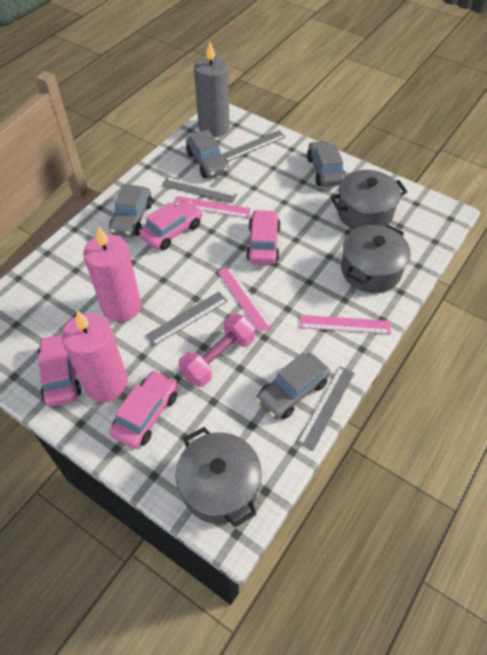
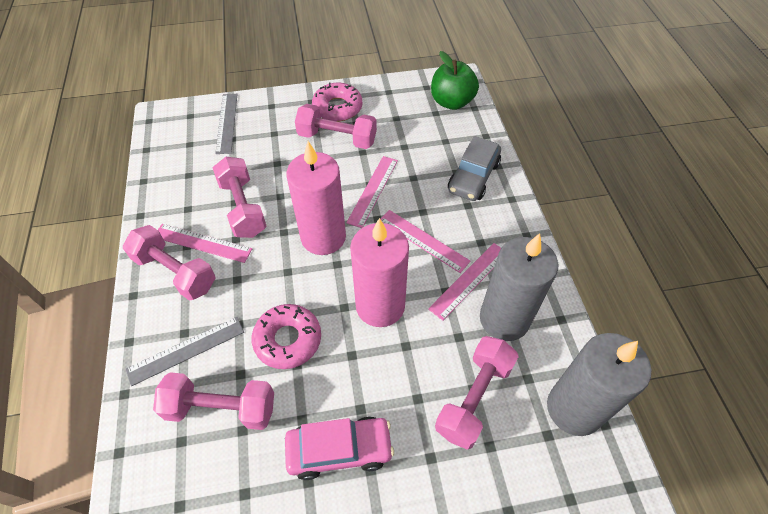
green apple: none = 0 -> [431,51,479,110] = 1
grey candle: [194,41,230,137] = 1 -> [480,233,558,341] [547,333,651,436] = 2
grey car: [109,184,153,237] [186,130,229,178] [256,353,330,419] [307,140,346,187] = 4 -> [448,136,501,201] = 1
grey pot: [176,427,262,527] [330,170,408,230] [341,225,410,293] = 3 -> none = 0
grey ruler: [146,292,228,346] [162,177,237,203] [221,130,286,162] [297,366,355,451] = 4 -> [126,317,244,386] [215,94,237,154] = 2
pink car: [38,333,82,406] [109,370,178,448] [139,200,203,250] [246,209,280,264] = 4 -> [285,417,394,480] = 1
pink donut: none = 0 -> [252,304,321,369] [312,83,362,122] = 2
pink dumbbell: [178,313,255,387] = 1 -> [123,225,215,301] [153,372,274,430] [213,157,266,238] [295,104,377,149] [435,336,519,450] = 5
pink ruler: [173,196,251,218] [218,266,273,333] [300,315,391,334] = 3 -> [158,224,252,263] [346,156,398,228] [380,210,470,273] [428,243,501,321] = 4

